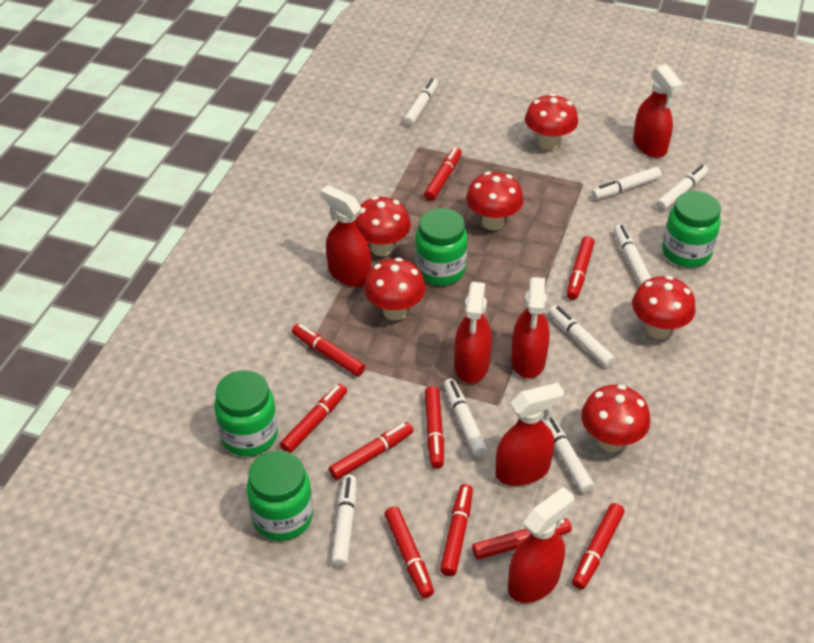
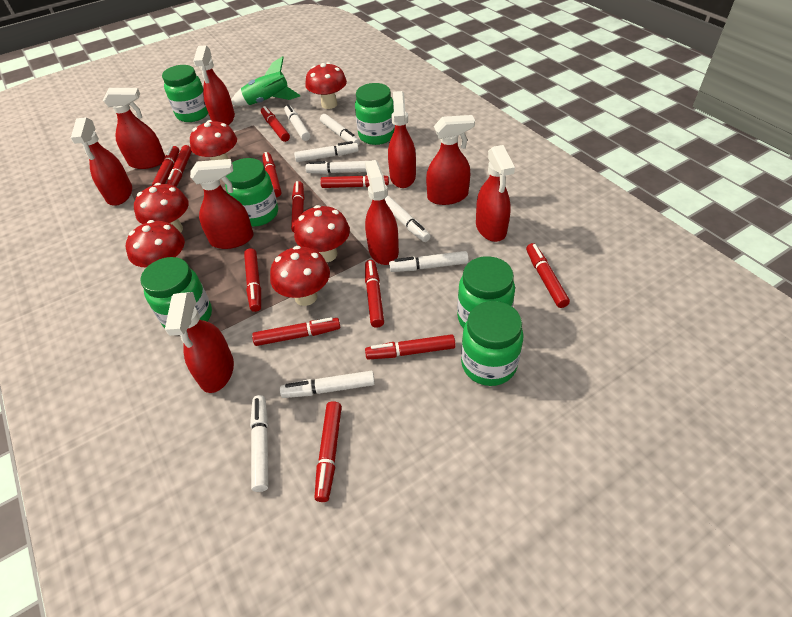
green jar: [214,370,278,457] [247,450,313,541] [415,208,468,286] [662,191,721,268] = 4 -> [140,257,212,328] [162,65,208,122] [225,158,278,227] [355,83,395,145] [457,256,515,329] [461,301,523,386] = 6
green rocket: none = 0 -> [231,56,301,106] = 1
red marker: [280,384,347,453] [292,324,365,376] [329,422,413,480] [384,506,434,598] [424,147,462,201] [425,386,444,468] [440,484,473,576] [472,519,572,560] [567,236,594,300] [572,503,625,590] = 10 -> [152,146,179,186] [167,145,192,187] [244,249,261,312] [252,317,340,346] [261,106,290,142] [262,152,281,197] [291,181,304,232] [315,401,342,502] [320,174,389,188] [365,260,384,328] [365,334,456,360] [526,243,570,308] = 12
red spray bottle: [320,185,371,287] [454,282,492,383] [495,383,564,486] [508,487,574,603] [511,277,550,379] [633,64,683,158] = 6 -> [71,117,132,206] [103,88,165,169] [165,292,234,393] [190,159,254,249] [193,45,235,125] [365,160,399,265] [388,91,416,188] [426,115,475,205] [476,145,515,242] = 9

